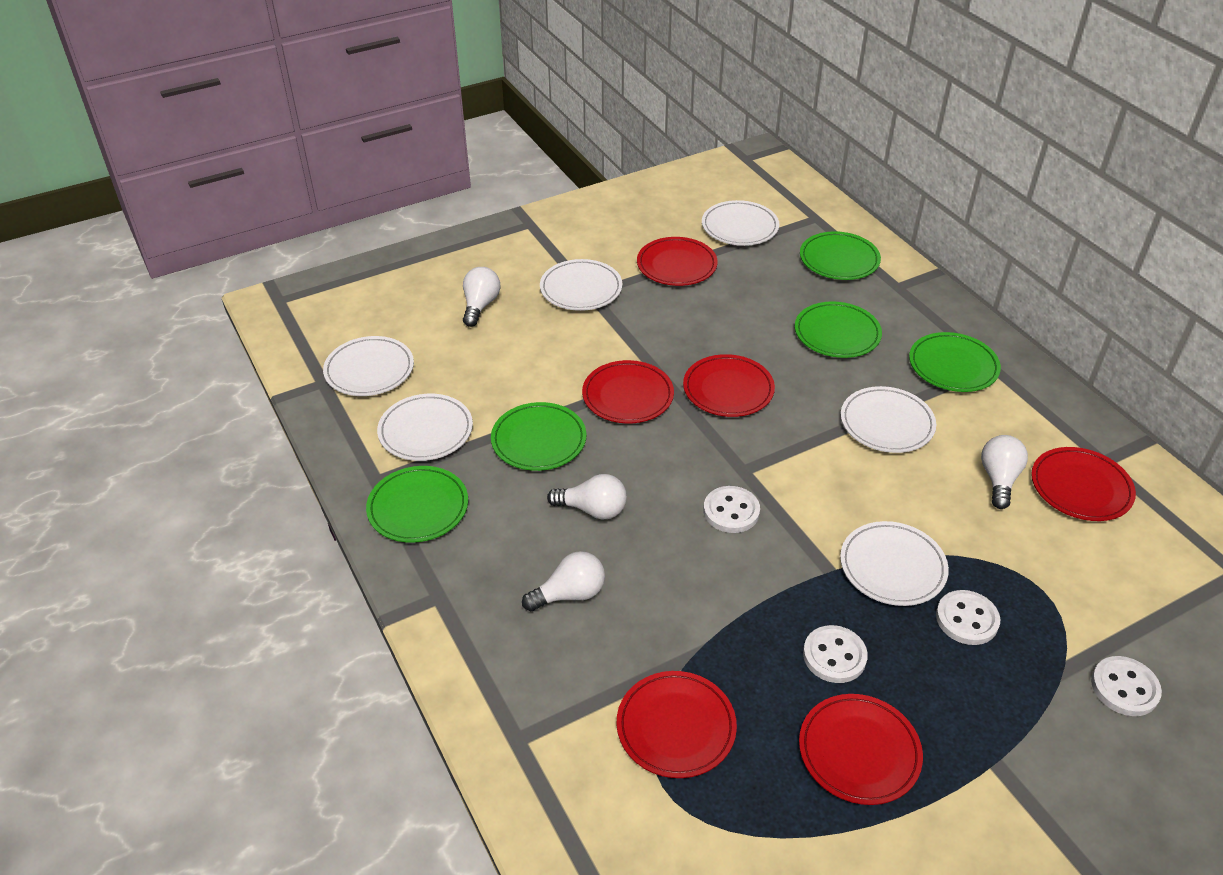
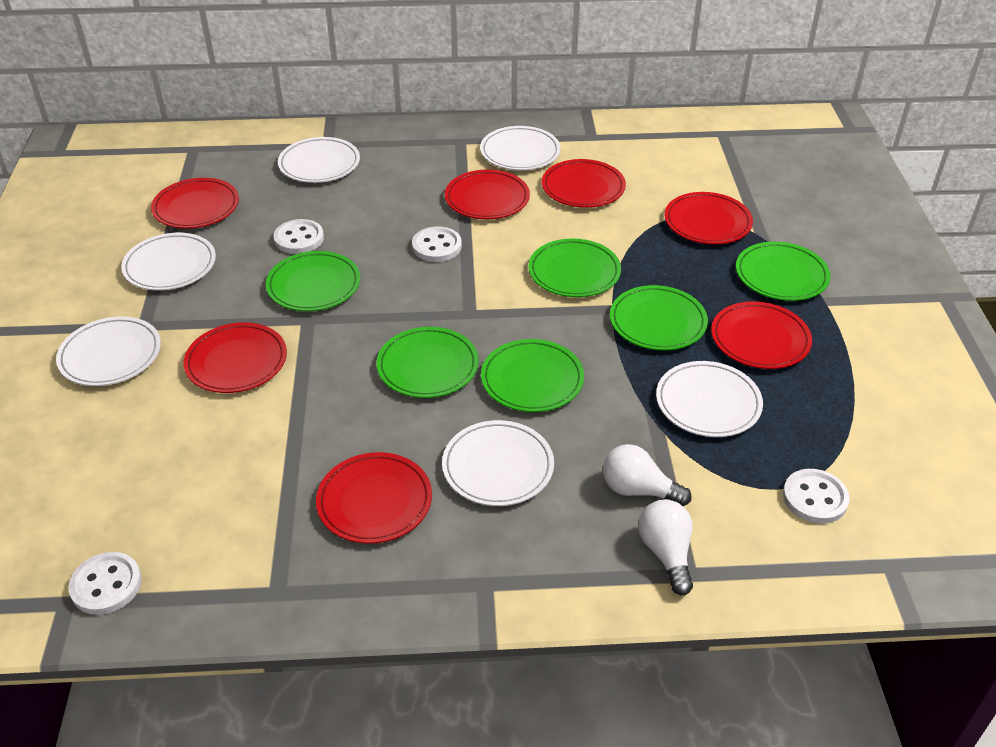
green plate: [366,466,468,543] [491,402,586,471] [795,301,882,358] [800,231,881,280] [909,332,1001,392] = 5 -> [266,251,360,311] [376,327,479,398] [481,339,584,412] [528,238,621,297] [610,285,708,350] [736,242,831,301] = 6
red plate: [582,360,674,423] [617,671,737,778] [637,237,718,286] [683,354,775,417] [799,694,923,805] [1031,447,1136,521] = 6 -> [151,178,239,229] [183,322,287,393] [316,452,432,544] [445,169,530,219] [542,159,626,208] [665,192,753,245] [711,301,812,369] = 7
white light bulb: [463,267,501,327] [522,551,605,611] [547,474,627,520] [981,435,1028,509] = 4 -> [603,444,691,506] [638,499,693,595] = 2

